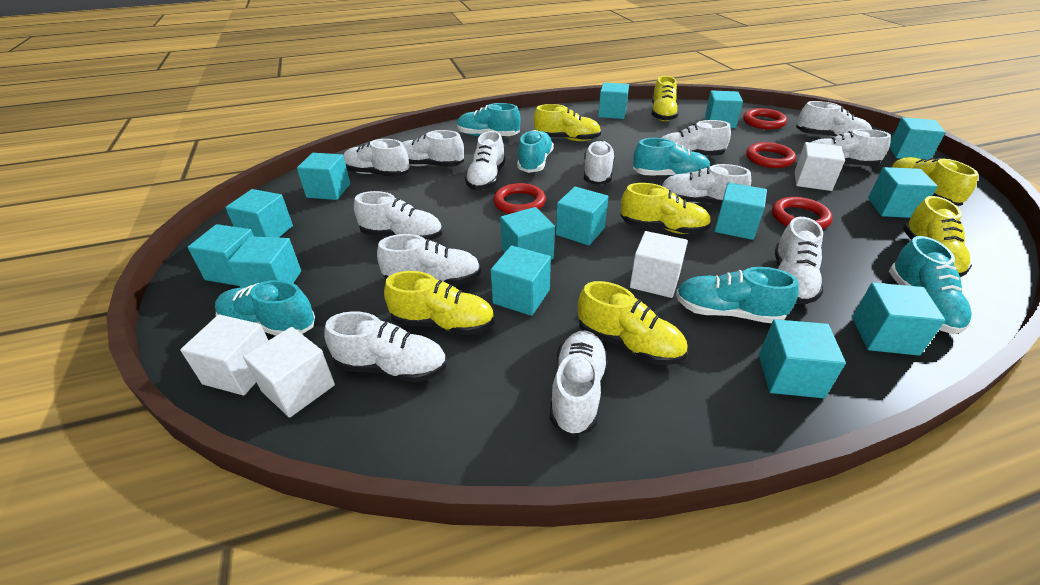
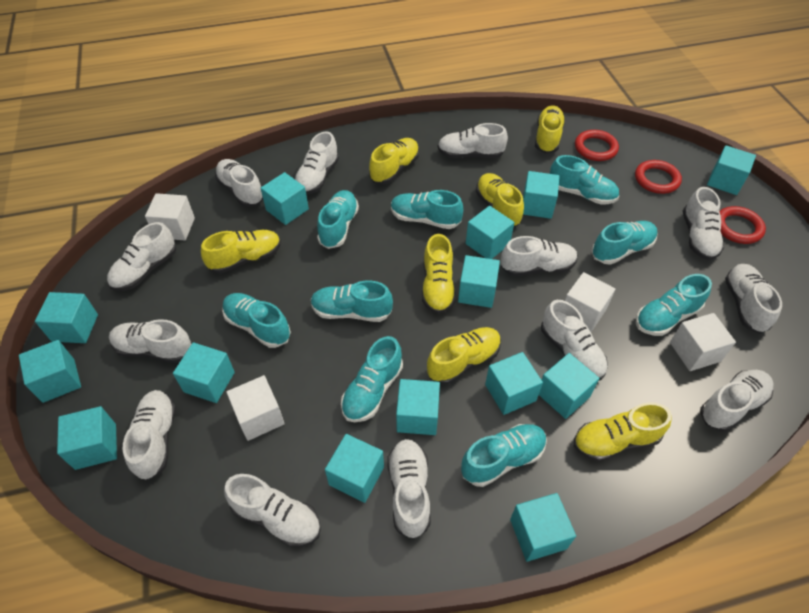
red ring: [493,183,546,214] [743,108,787,130] [746,142,796,168] [772,197,833,230] = 4 -> [575,130,619,161] [635,160,682,194] [719,206,766,244] = 3
turquoise shoe: [215,280,315,336] [457,103,521,136] [517,130,554,173] [633,138,710,176] [676,267,799,323] [889,236,972,334] = 6 -> [222,293,291,348] [311,280,393,322] [317,190,359,249] [341,336,403,422] [391,190,463,229] [461,424,547,487] [550,155,619,204] [592,221,658,265] [636,274,712,336] = 9

